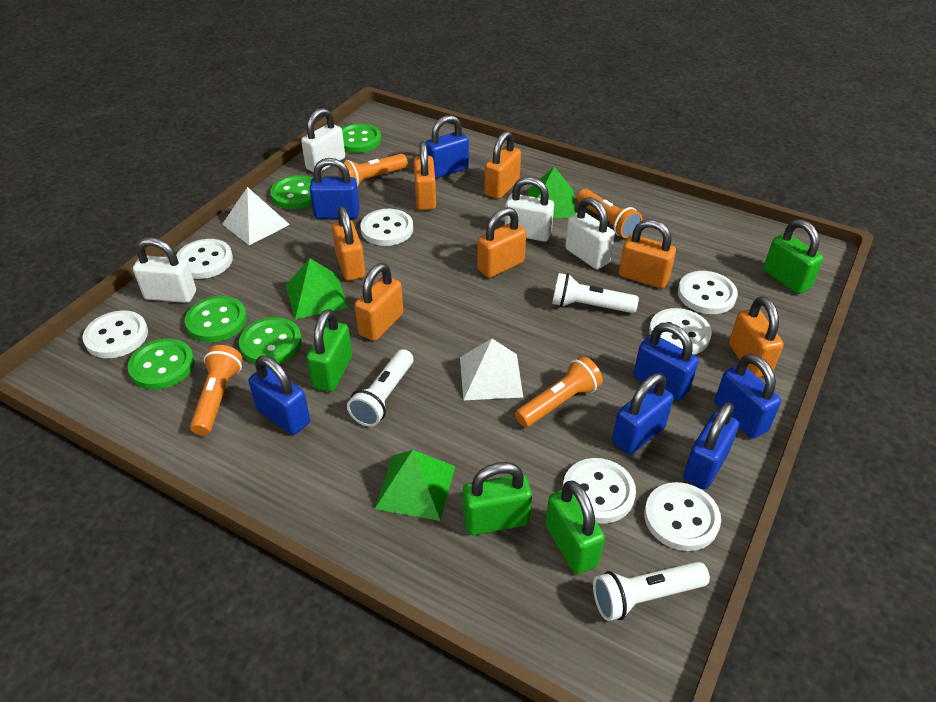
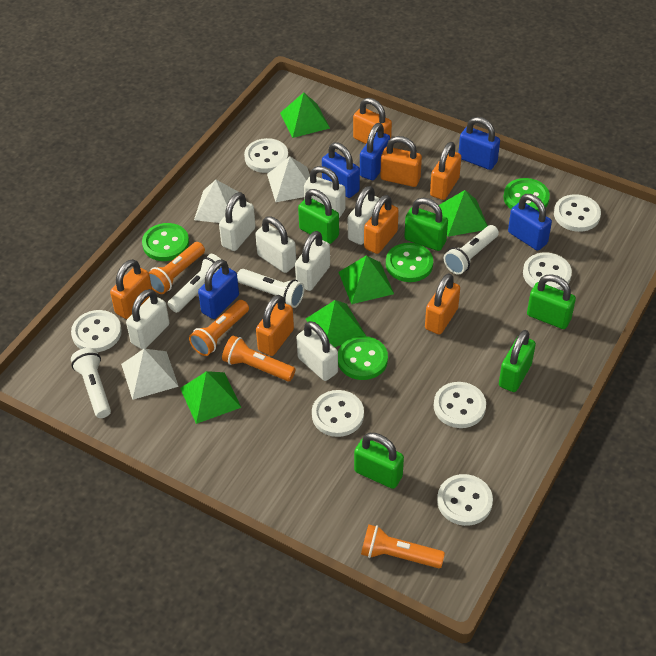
blue padlock: [248,355,310,435] [309,158,359,219] [426,115,469,179] [612,373,674,455] [634,323,699,401] [683,402,739,489] [714,354,781,438] = 7 -> [198,259,239,319] [322,142,360,198] [360,123,390,180] [458,117,500,170] [508,194,552,251] = 5
green button: [128,339,195,390] [185,296,247,342] [239,317,302,364] [270,175,312,209] [342,123,381,153] = 5 -> [142,223,189,261] [338,336,388,380] [386,243,433,282] [503,178,550,211] = 4
green padlock: [306,309,352,392] [463,462,532,535] [545,480,605,574] [763,220,823,294] = 4 -> [298,189,339,244] [354,433,404,489] [404,198,448,251] [499,330,536,392] [527,274,576,329] = 5
green pyramid: [286,258,349,319] [375,450,455,521] [528,166,575,218] = 3 -> [180,371,241,424] [280,92,330,138] [306,300,366,347] [339,255,394,304] [439,190,488,237] = 5
white flashlight: [347,349,413,427] [552,273,639,313] [593,562,710,621] = 3 -> [71,348,111,418] [168,254,221,313] [237,269,304,308] [444,225,499,275] = 4
white padlock: [133,237,196,303] [301,108,345,172] [505,177,554,242] [565,197,615,269] = 4 -> [126,289,170,349] [219,192,256,251] [255,216,296,273] [295,231,330,291] [297,321,338,381] [304,166,346,218] [348,186,380,245] = 7
white pyramid: [222,187,290,245] [460,339,523,400] = 2 -> [121,349,179,400] [194,180,239,223] [267,157,310,202] = 3

